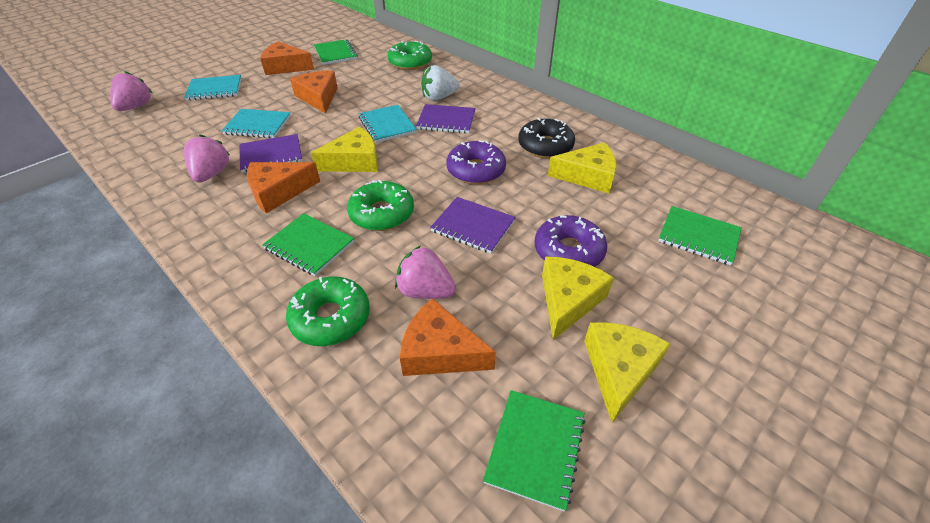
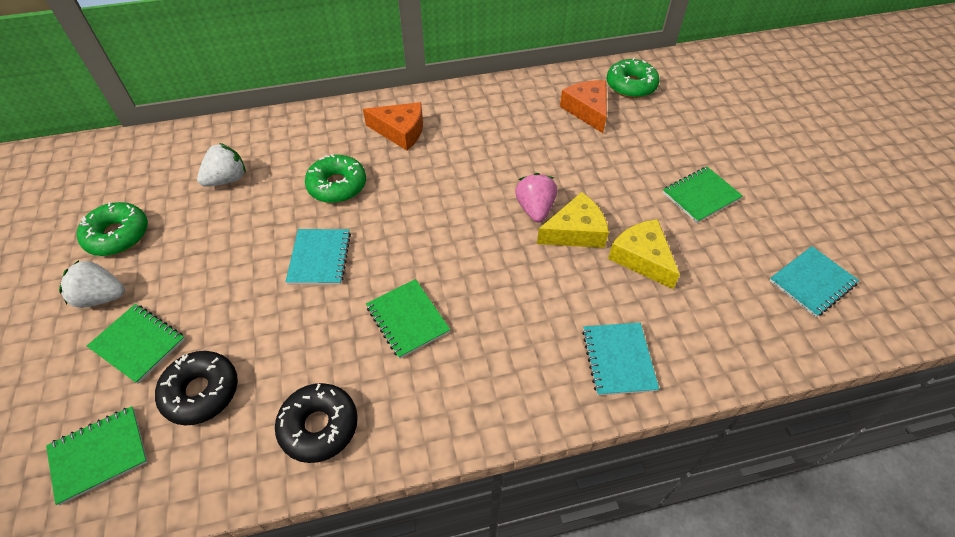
black donut: [518,118,575,158] = 1 -> [155,351,238,425] [275,383,358,463] = 2
orange cheese: [247,162,320,213] [260,41,314,75] [290,71,338,113] [400,298,496,376] = 4 -> [363,102,423,150] [560,80,607,133] = 2
pink strawberry: [110,71,152,111] [184,135,230,183] [395,246,456,299] = 3 -> [515,173,557,222] = 1
purple donut: [446,140,506,184] [535,215,607,267] = 2 -> none = 0
purple notebook: [239,134,302,173] [416,104,476,133] [430,197,516,254] = 3 -> none = 0
white strawberry: [421,65,460,100] = 1 -> [59,260,125,308] [197,143,246,187] = 2
yellow cheese: [311,127,378,172] [542,256,614,340] [548,143,616,193] [584,322,671,423] = 4 -> [537,192,609,248] [608,219,680,289] = 2

